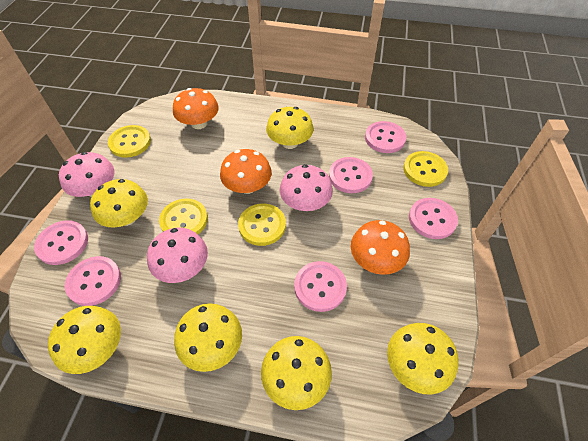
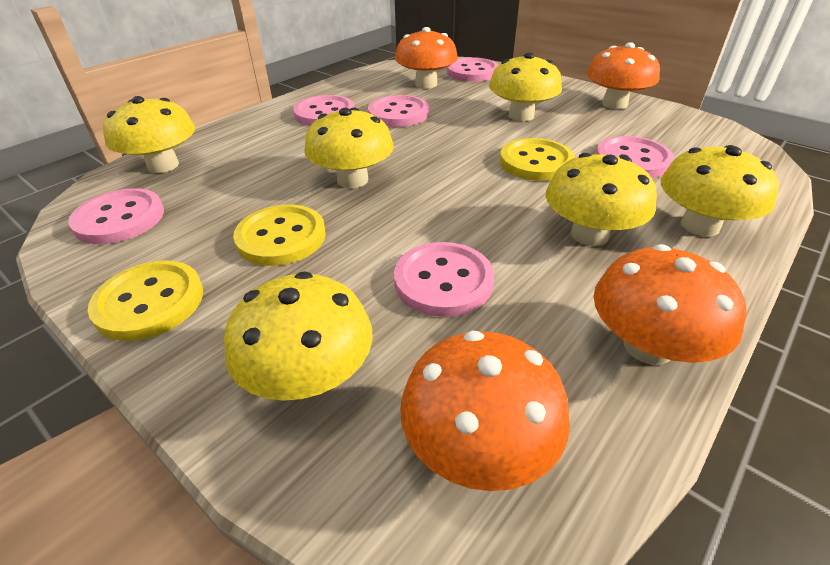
orange mushroom: [173,88,219,129] [220,149,272,194] [351,220,410,275] = 3 -> [395,27,458,88] [400,331,570,491] [586,42,660,109] [593,244,747,365] = 4
pink mushroom: [59,152,115,197] [147,228,208,283] [280,164,333,211] = 3 -> none = 0
yellow button: [108,125,151,158] [159,198,208,234] [238,203,286,246] [403,151,448,187] = 4 -> [88,260,203,341] [233,205,326,266] [500,138,575,181] = 3

